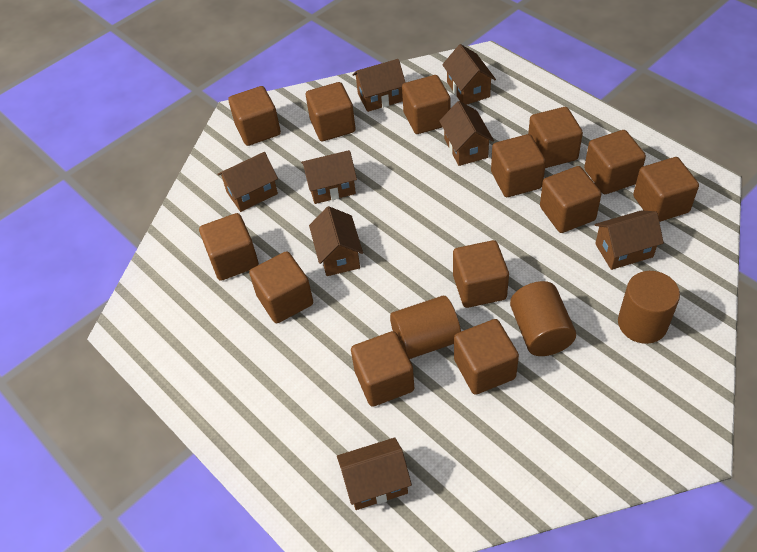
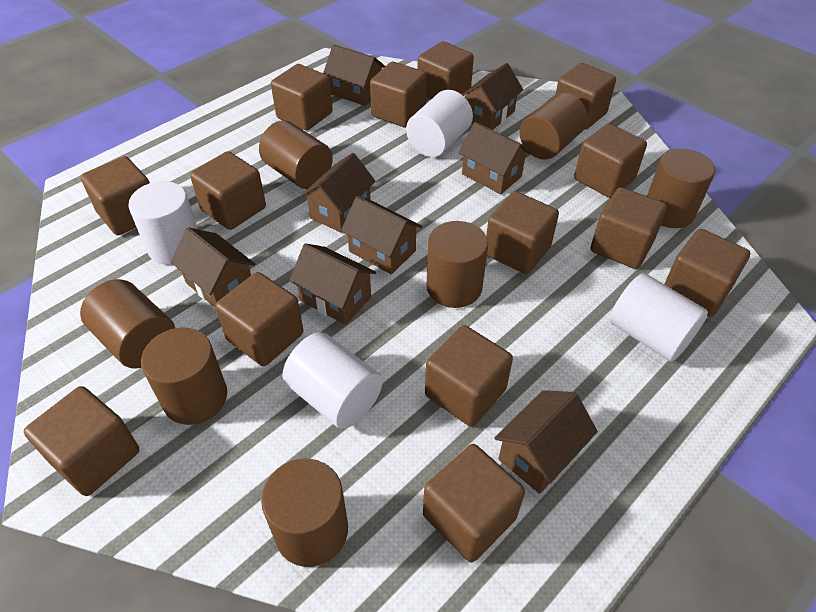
brown cube: [199,213,259,281] [228,86,281,146] [249,251,313,323] [306,82,355,141] [351,331,414,407] [402,75,450,134] [453,240,509,308] [454,319,519,395] [491,134,546,197] [528,107,583,168] [540,166,601,233] [584,130,646,194] [633,157,699,222] = 13 -> [24,386,139,496] [81,156,150,235] [190,151,266,230] [215,272,303,366] [271,64,333,131] [370,62,427,127] [418,41,474,99] [423,444,525,562] [425,325,513,427] [486,191,559,274] [556,63,616,130] [574,124,647,198] [591,187,667,269] [664,229,750,317] = 14
brown cylinder: [390,296,461,359] [510,281,576,356] [618,271,680,344] = 3 -> [80,279,175,369] [141,328,227,425] [259,120,333,189] [261,458,348,567] [427,221,488,308] [520,93,588,159] [647,149,715,228] = 7
white cylinder: none = 0 -> [128,181,198,265] [283,332,382,429] [406,90,473,157] [610,273,708,362] = 4

